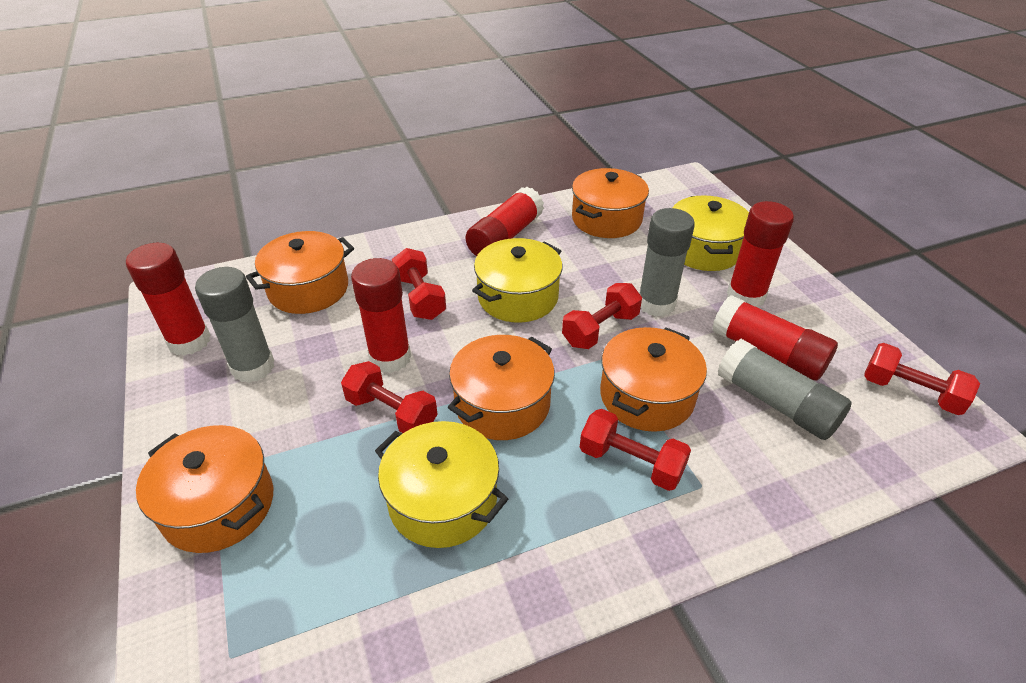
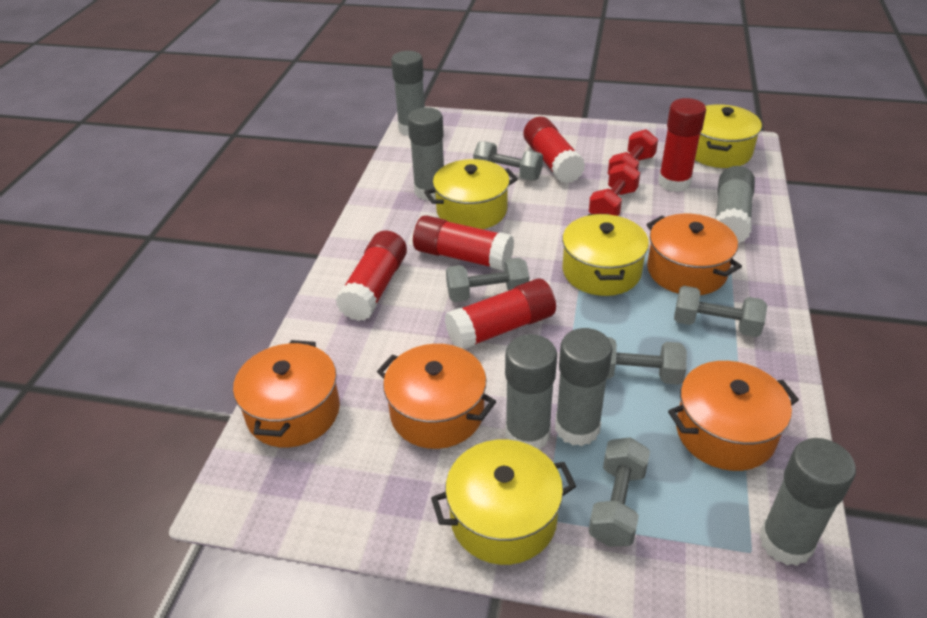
grey dumbbell: none = 0 -> [446,257,529,302] [473,141,543,180] [589,437,650,547] [606,337,687,385] [674,286,767,337] = 5
grey glue stick: [195,267,274,383] [639,208,695,317] [717,339,852,440] = 3 -> [391,51,425,136] [408,107,444,201] [505,334,557,450] [555,328,613,446] [716,166,755,244] [759,438,856,566] = 6
orange pot: [136,425,273,553] [246,231,354,314] [448,335,555,440] [572,168,649,238] [600,327,707,432] = 5 -> [233,340,340,447] [377,344,496,449] [646,214,742,295] [668,361,799,471] = 4
red dumbbell: [341,361,437,433] [392,248,446,320] [562,283,642,349] [580,409,691,491] [864,343,980,415] = 5 -> [589,162,640,216] [608,129,658,175] = 2
yellow pot: [375,421,508,548] [472,238,562,323] [673,195,749,271] = 3 -> [424,159,518,229] [431,440,576,565] [562,214,649,296] [695,104,762,168] = 4

